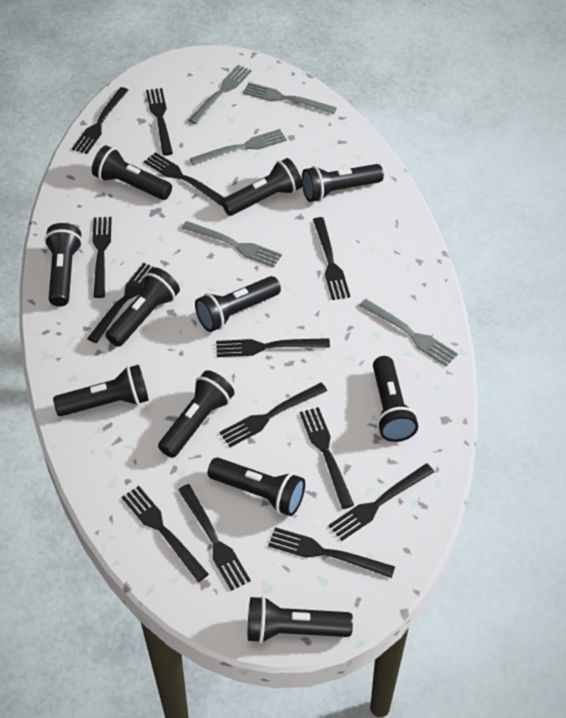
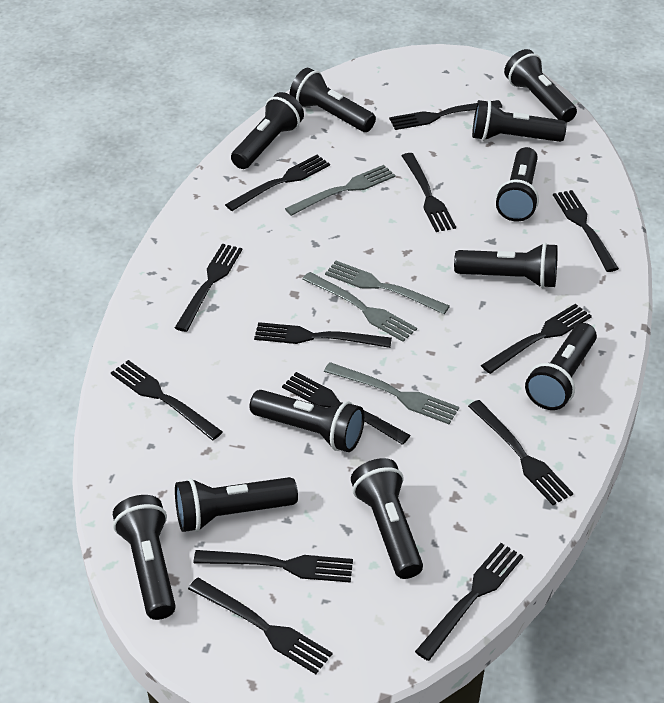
grey fork: [182,221,282,268] [188,65,252,124] [190,129,287,165] [243,82,337,114] [359,299,458,366] = 5 -> [285,165,396,216] [302,272,417,342] [324,362,459,424] [325,261,450,314] = 4

